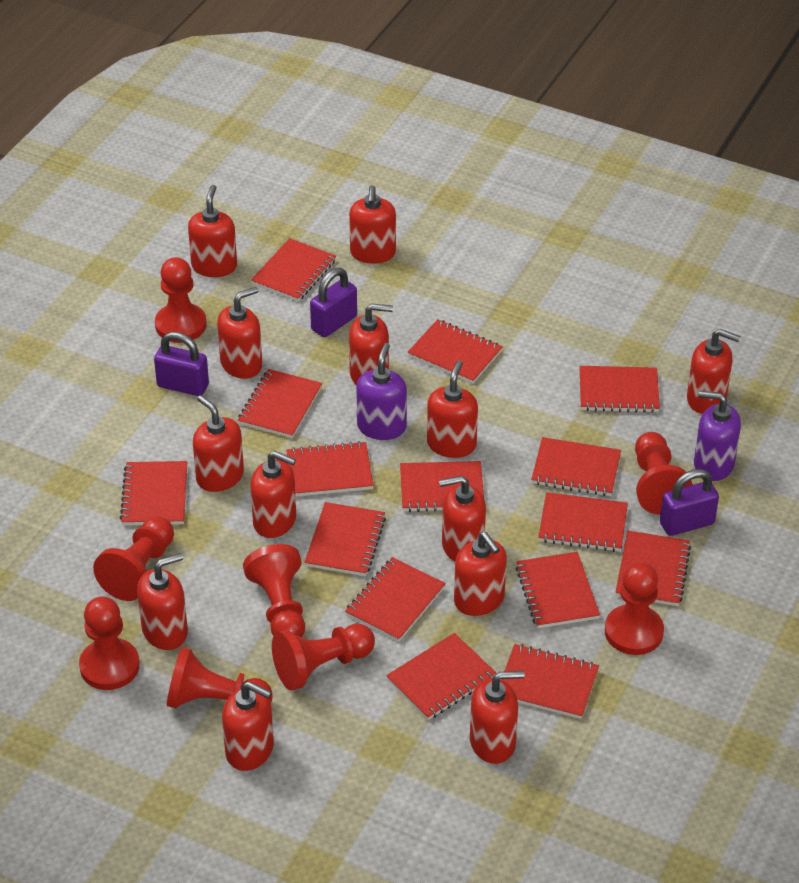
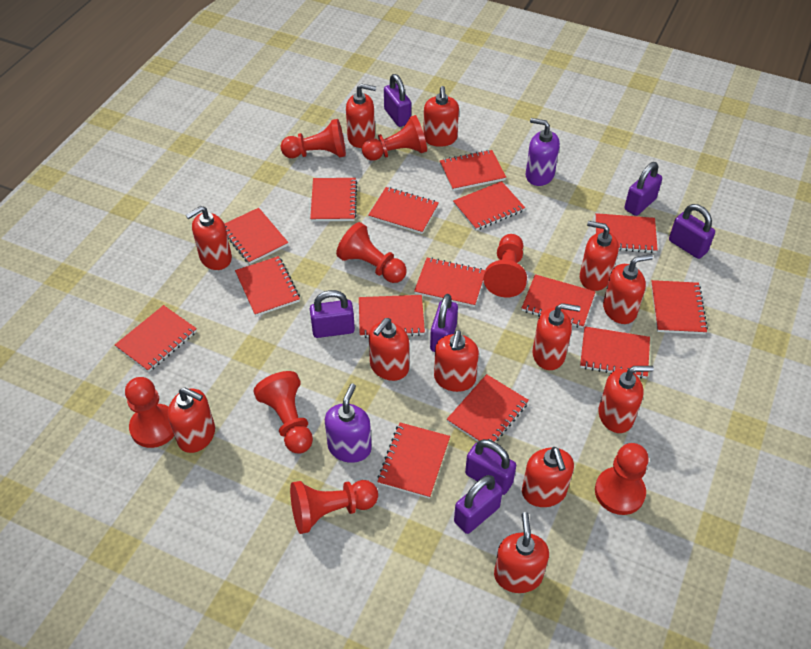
purple padlock: [154,332,209,396] [310,268,357,337] [660,469,719,536] = 3 -> [310,290,355,338] [384,74,411,127] [430,294,458,352] [454,475,503,534] [465,439,516,495] [624,162,662,216] [669,204,715,259] = 7
red soap dispenser: [137,553,188,650] [188,185,237,277] [193,395,244,492] [217,287,262,379] [222,681,274,771] [250,451,296,538] [349,185,396,264] [349,304,393,385] [427,360,478,458] [439,475,486,562] [454,532,507,616] [470,671,525,764] [687,329,741,414] = 13 -> [168,387,215,453] [186,206,232,270] [346,83,376,148] [369,318,409,381] [423,86,459,147] [434,330,479,392] [494,512,549,593] [522,447,574,507] [532,303,580,370] [580,221,619,291] [599,366,654,433] [603,254,653,324] = 12

